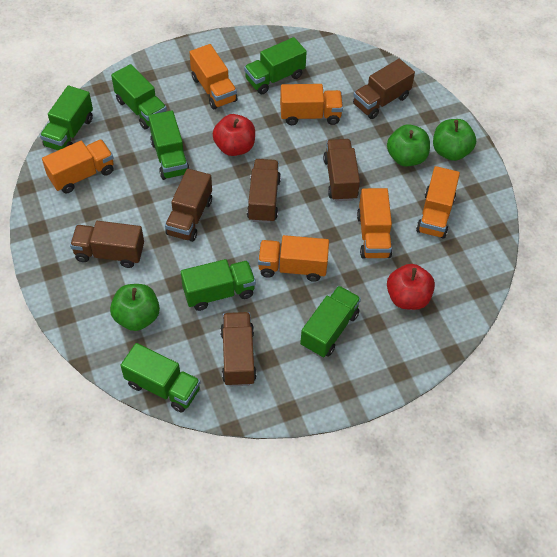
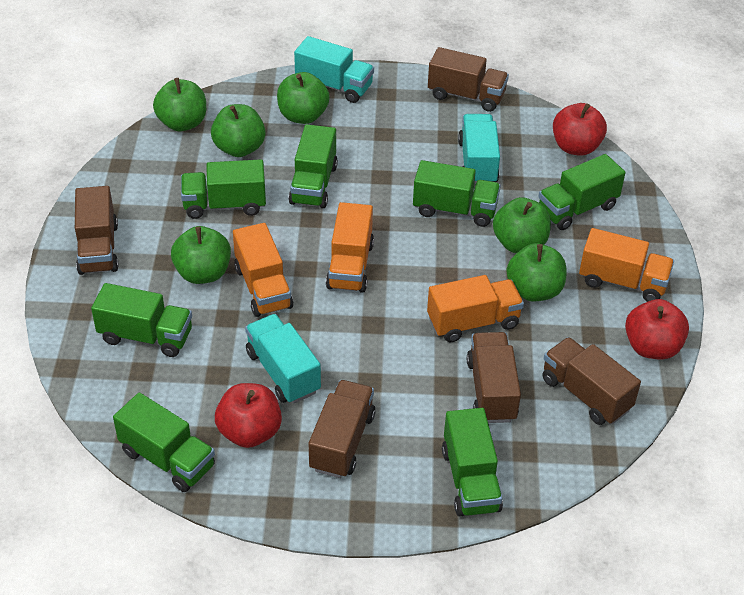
brown truck: [70,221,144,268] [165,169,212,242] [220,312,257,386] [247,159,281,223] [323,139,360,201] [353,59,415,119] = 6 -> [75,186,119,275] [309,380,376,478] [428,47,509,112] [467,332,521,423] [542,337,641,425] = 5
green apple: [110,284,160,331] [387,124,430,167] [433,119,476,161] = 3 -> [153,78,206,131] [171,226,231,284] [211,104,266,157] [277,72,330,124] [493,197,551,253] [506,243,566,301] = 6
orange truck: [42,139,114,193] [189,44,238,109] [258,235,329,282] [280,84,343,125] [357,188,392,258] [416,166,460,239] = 6 -> [233,223,293,317] [326,202,374,293] [427,275,524,342] [579,228,674,302] = 4
red apple: [213,114,255,156] [387,264,435,310] = 2 -> [215,383,282,448] [553,103,607,156] [625,299,689,359] = 3
turquoise truck: none = 0 -> [245,314,321,404] [294,36,374,103] [458,114,500,185] = 3

